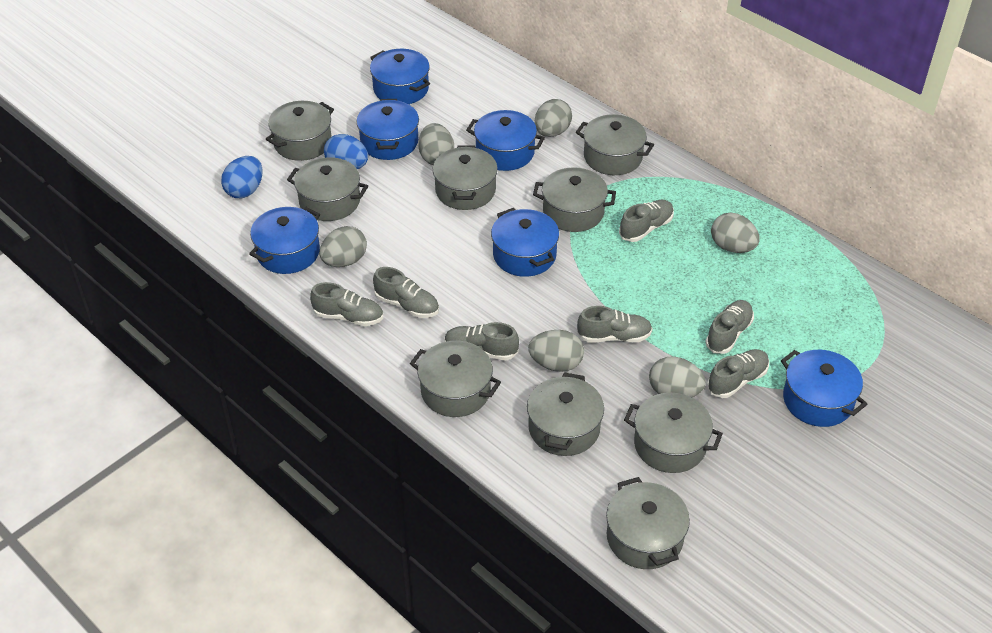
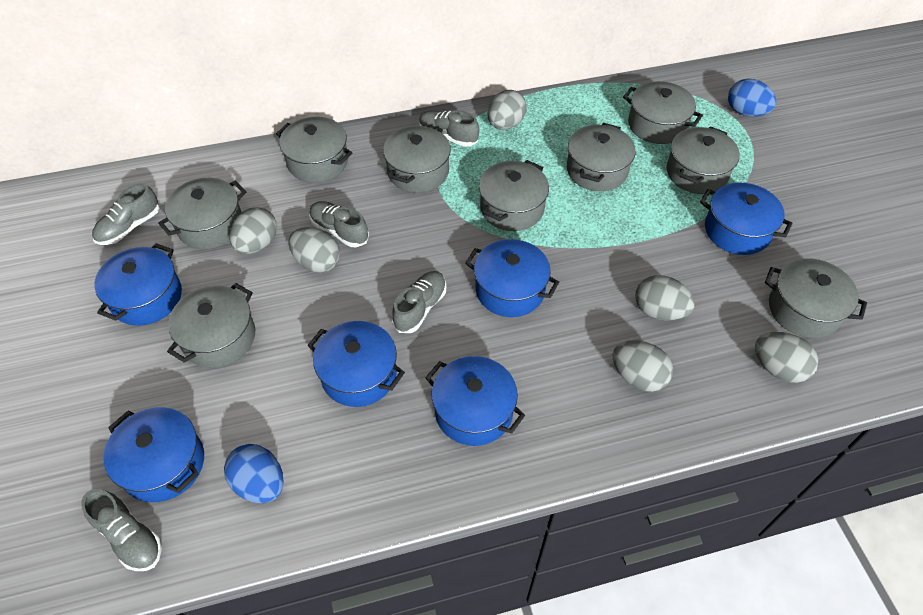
grey shoe: [310,282,383,326] [373,267,439,318] [445,322,519,360] [577,306,653,342] [619,200,674,242] [706,300,754,354] [707,349,769,398] = 7 -> [81,489,162,571] [92,183,160,245] [309,201,369,247] [392,271,446,333] [419,110,479,147] = 5

